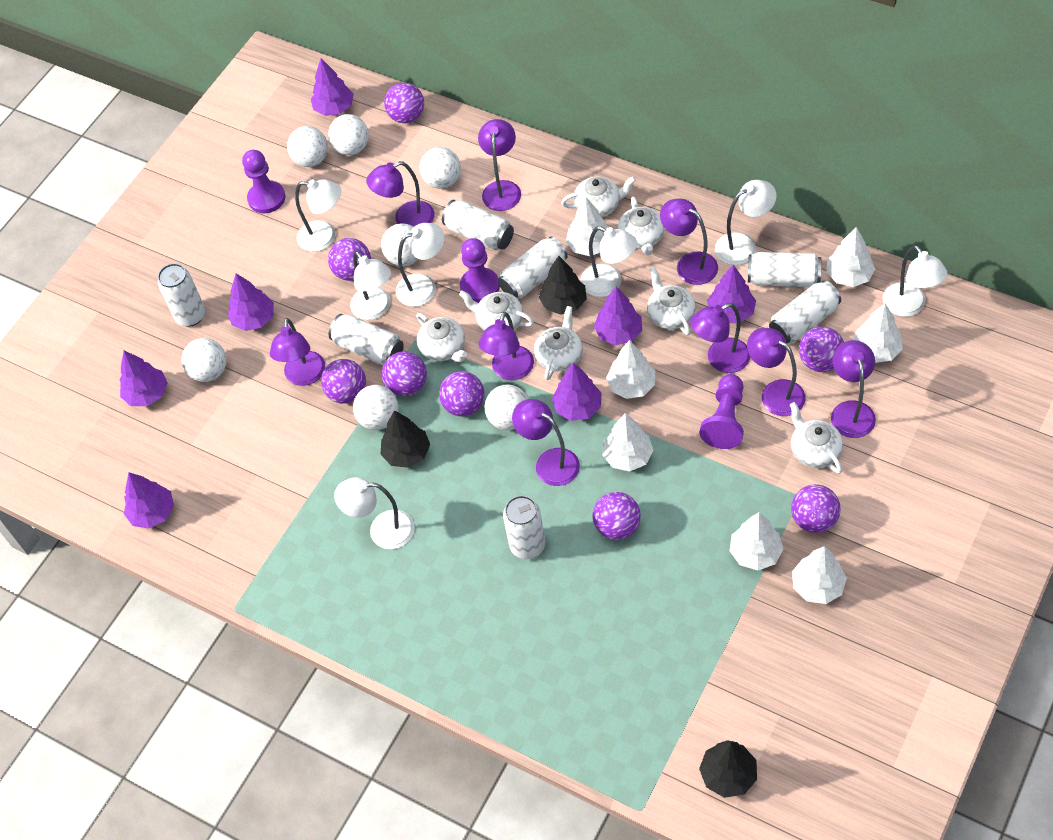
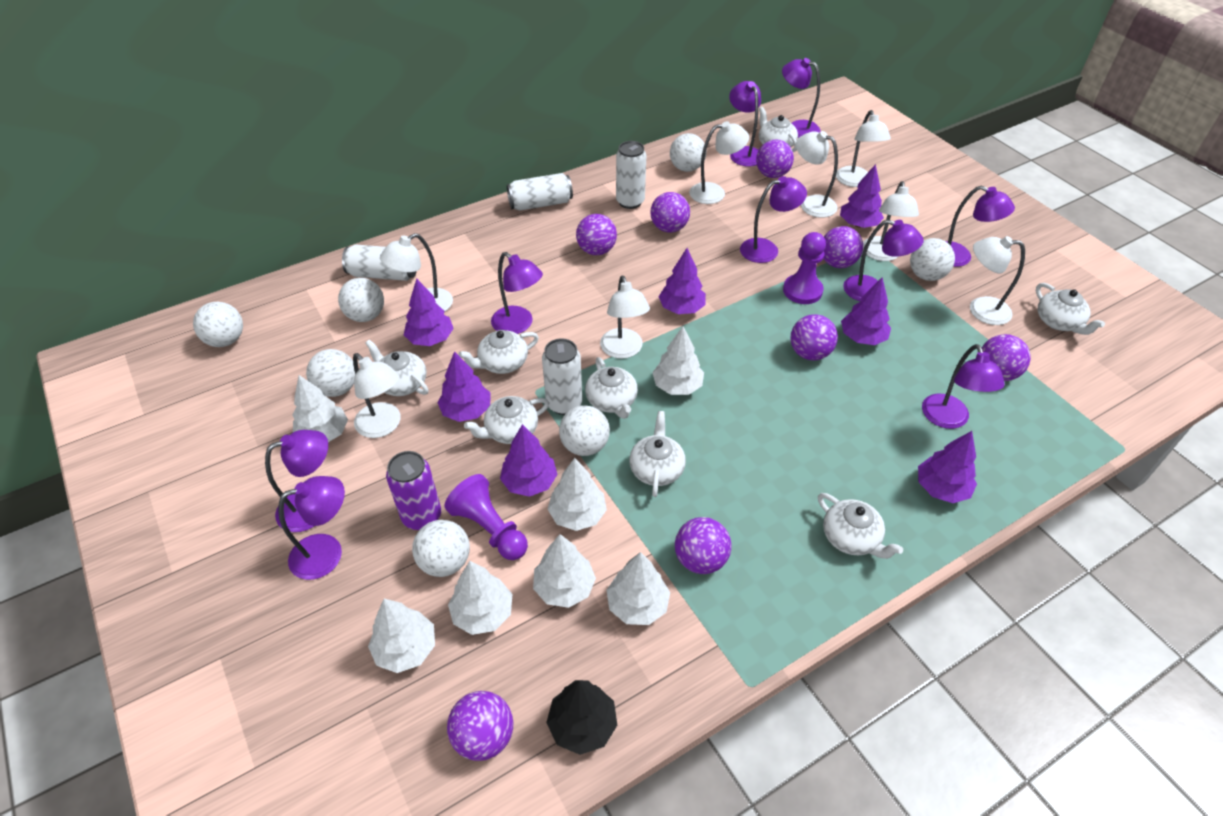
black tree: [381,410,430,468] [539,256,587,315] [699,740,757,798] = 3 -> [546,680,617,755] = 1
purple can: none = 0 -> [386,451,441,530] = 1
purple pawn: [242,150,285,214] [460,238,500,303] [699,374,744,449] = 3 -> [444,474,528,560] [783,232,826,304] = 2
white can: [158,263,205,327] [329,314,404,366] [442,200,514,251] [498,237,568,299] [503,495,545,559] [748,252,822,287] [769,280,841,344] = 7 -> [342,245,417,281] [507,173,573,211] [542,338,582,415] [616,141,646,209] = 4
white lamp: [295,179,341,252] [334,477,415,549] [350,251,391,320] [396,223,445,307] [580,226,637,297] [715,180,776,265] [883,245,948,317] = 7 -> [353,353,401,438] [380,233,453,312] [600,276,650,359] [689,121,749,204] [796,131,838,218] [836,110,891,187] [863,181,919,261] [970,236,1025,325] = 8
white teapot: [416,313,467,362] [459,290,534,331] [534,306,583,380] [561,176,636,217] [618,197,664,255] [647,267,696,335] [790,402,843,474] = 7 -> [365,340,429,396] [458,330,539,374] [464,396,549,444] [585,357,638,419] [629,411,686,497] [759,106,798,152] [818,493,903,559] [1036,283,1105,335] = 8

